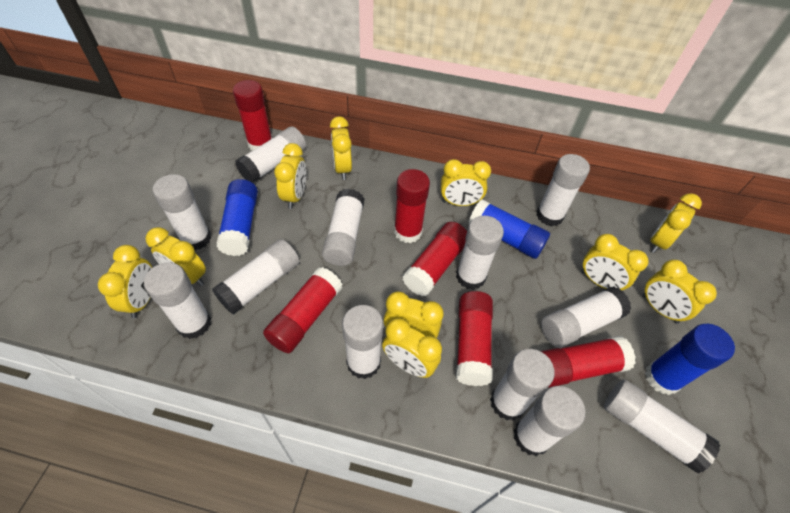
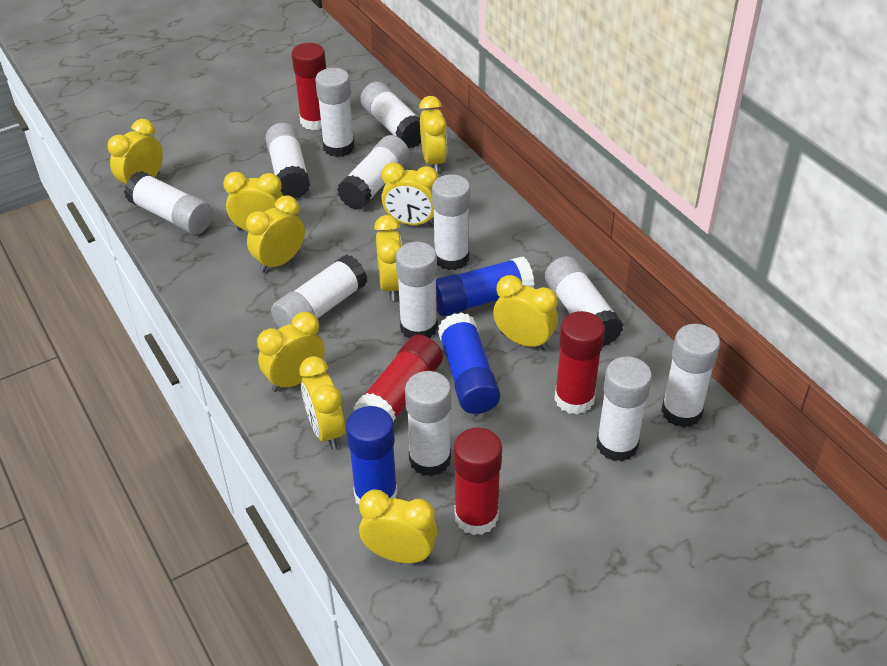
red glue stick: [233,80,272,150] [263,267,343,353] [394,169,430,243] [402,222,467,296] [456,291,493,386] [541,336,636,388] = 6 -> [292,43,326,130] [354,335,443,423] [454,428,502,535] [554,311,605,414] = 4

